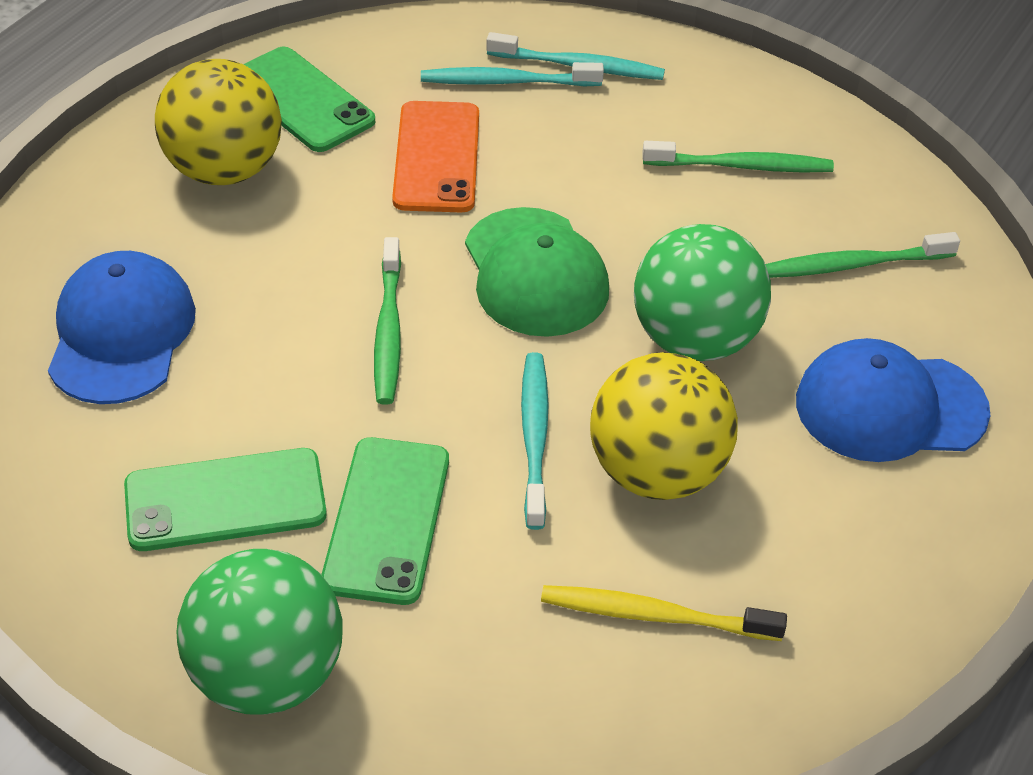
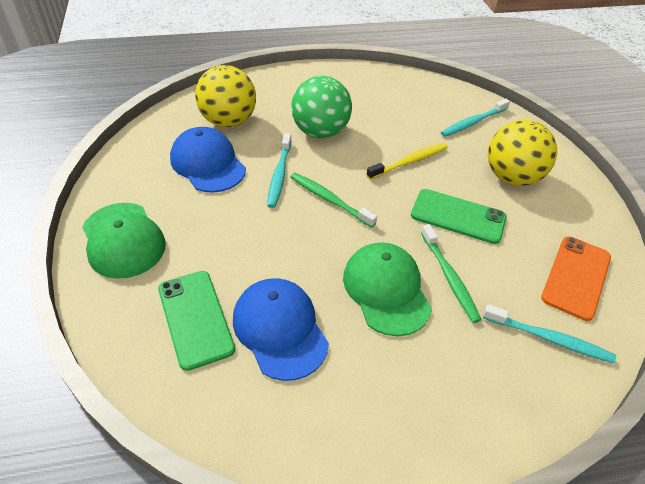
green ball: [177,549,342,715] [634,224,771,361] = 2 -> [291,76,352,138] = 1
green cap: [465,207,609,337] = 1 -> [82,203,166,279] [343,242,432,336] = 2
green phone: [124,448,327,551] [243,47,375,152] [321,437,449,605] = 3 -> [158,271,235,371] [411,189,507,244] = 2
green toothbrush: [374,237,401,405] [642,141,834,173] [765,232,960,278] = 3 -> [290,173,377,228] [421,224,481,323] = 2

